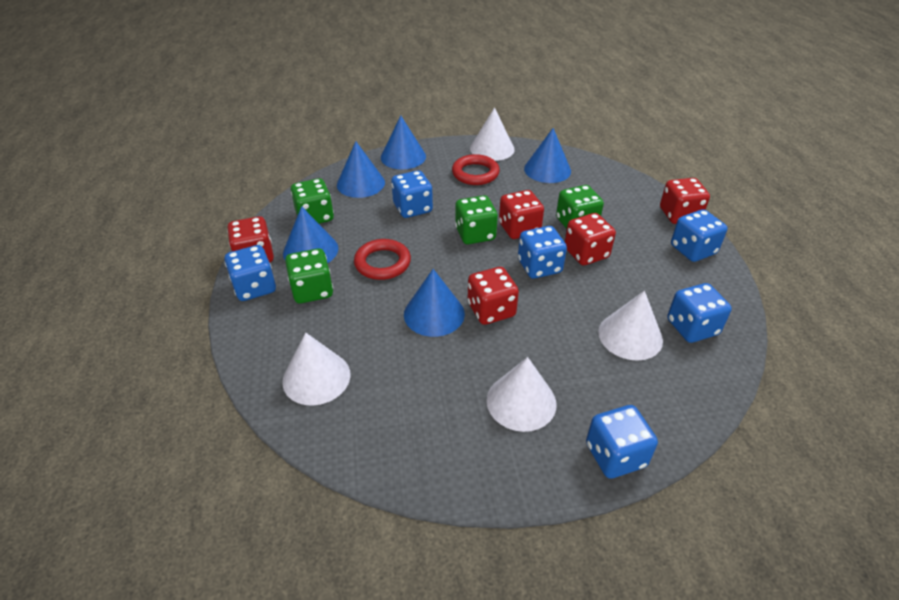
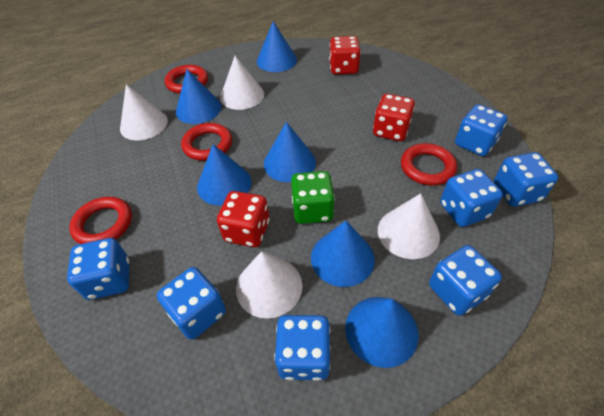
blue cone: [283,206,338,263] [337,141,385,198] [381,116,426,169] [404,269,465,337] [524,128,571,183] = 5 -> [176,69,222,124] [197,144,252,206] [257,21,297,72] [264,122,316,182] [311,221,375,287] [345,297,419,368] = 6
blue dice: [224,245,276,301] [391,170,433,218] [518,226,567,279] [586,405,658,479] [667,283,732,343] [671,209,727,262] = 6 -> [67,238,129,300] [157,267,226,340] [274,315,330,381] [429,245,502,316] [440,169,503,227] [455,104,508,156] [494,152,558,207] = 7
green dice: [285,248,333,304] [291,178,334,224] [455,195,498,244] [556,185,604,229] = 4 -> [291,171,335,224] = 1
red dice: [227,216,274,263] [468,267,519,325] [499,190,544,239] [565,213,616,265] [660,178,710,224] = 5 -> [217,191,269,247] [329,36,361,75] [373,94,415,141] = 3
red ring: [354,239,411,280] [452,154,500,185] = 2 -> [69,197,132,244] [165,65,208,94] [181,123,232,161] [401,143,457,186] = 4

